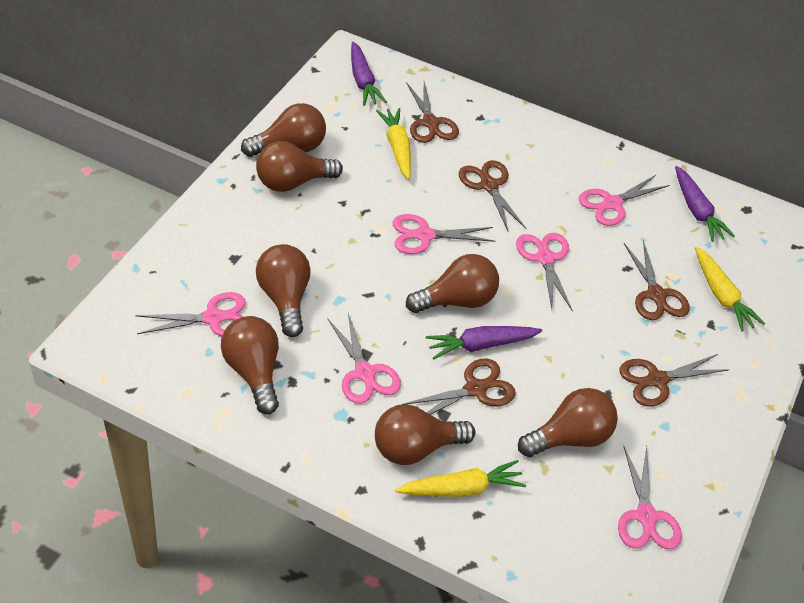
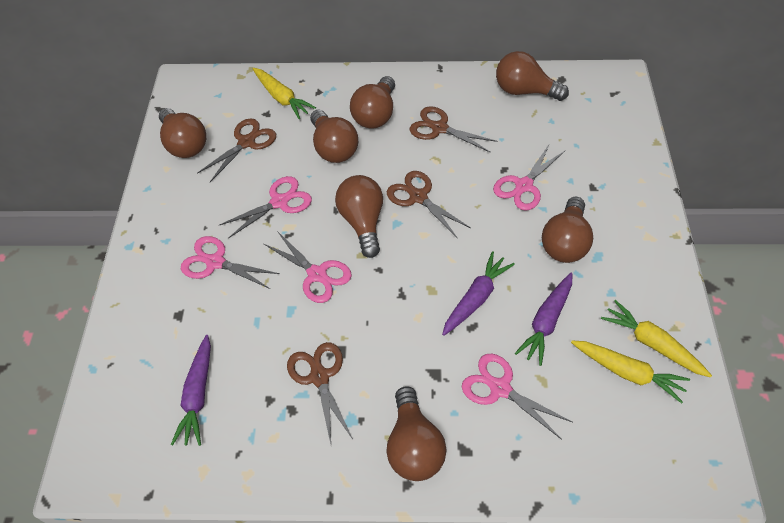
brown scissors: [402,358,516,414] [406,81,459,143] [459,160,526,231] [620,354,730,407] [624,240,690,320] = 5 -> [197,118,276,182] [287,342,353,444] [387,171,471,238] [410,106,498,153] = 4
pink scissors: [135,292,246,336] [327,313,401,404] [393,214,495,254] [516,233,573,311] [579,174,669,226] [618,445,682,549] = 6 -> [181,236,280,289] [220,176,312,239] [264,231,352,303] [462,354,572,440] [493,145,565,211] = 5

